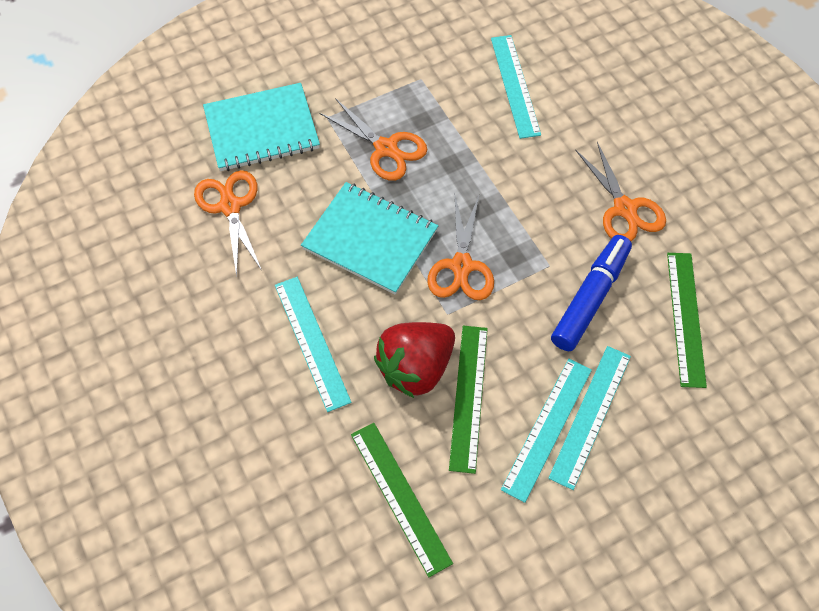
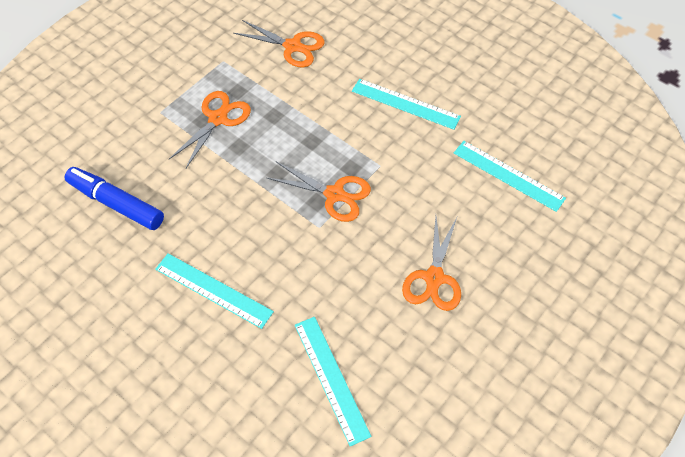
green ruler: [351,423,453,577] [449,326,488,474] [667,253,707,388] = 3 -> none = 0
red strawberry: [374,322,455,398] = 1 -> none = 0
turquoise notebook: [203,83,320,171] [301,182,438,295] = 2 -> none = 0

